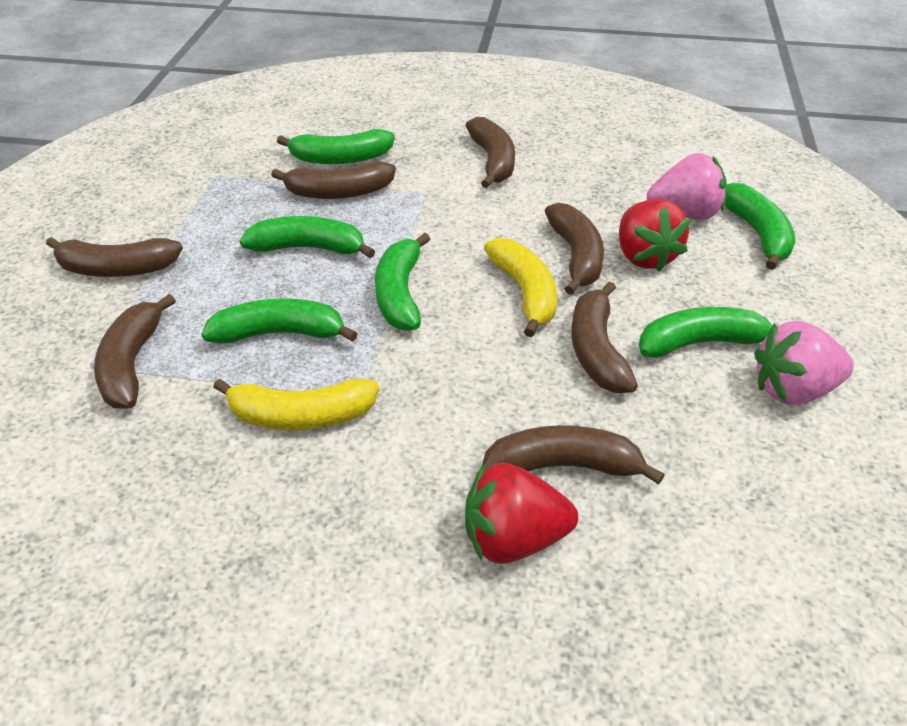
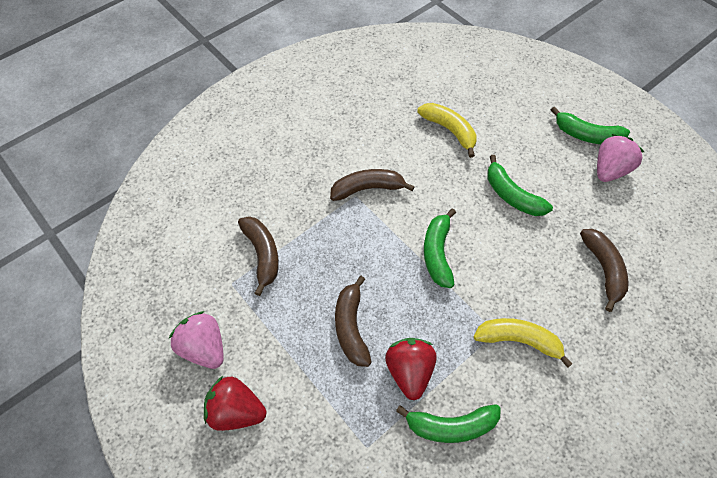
brown banana: [46,237,183,277] [94,294,176,409] [271,161,396,199] [465,117,515,188] [482,425,665,485] [545,203,604,295] [571,281,638,393] = 7 -> [238,216,279,296] [330,169,415,201] [335,276,372,367] [580,229,629,312] = 4
green banana: [201,299,358,344] [240,216,375,258] [277,129,395,164] [375,233,430,331] [639,307,772,358] [725,183,795,270] = 6 -> [396,404,501,443] [424,208,456,288] [487,155,553,216] [551,106,630,144] = 4

